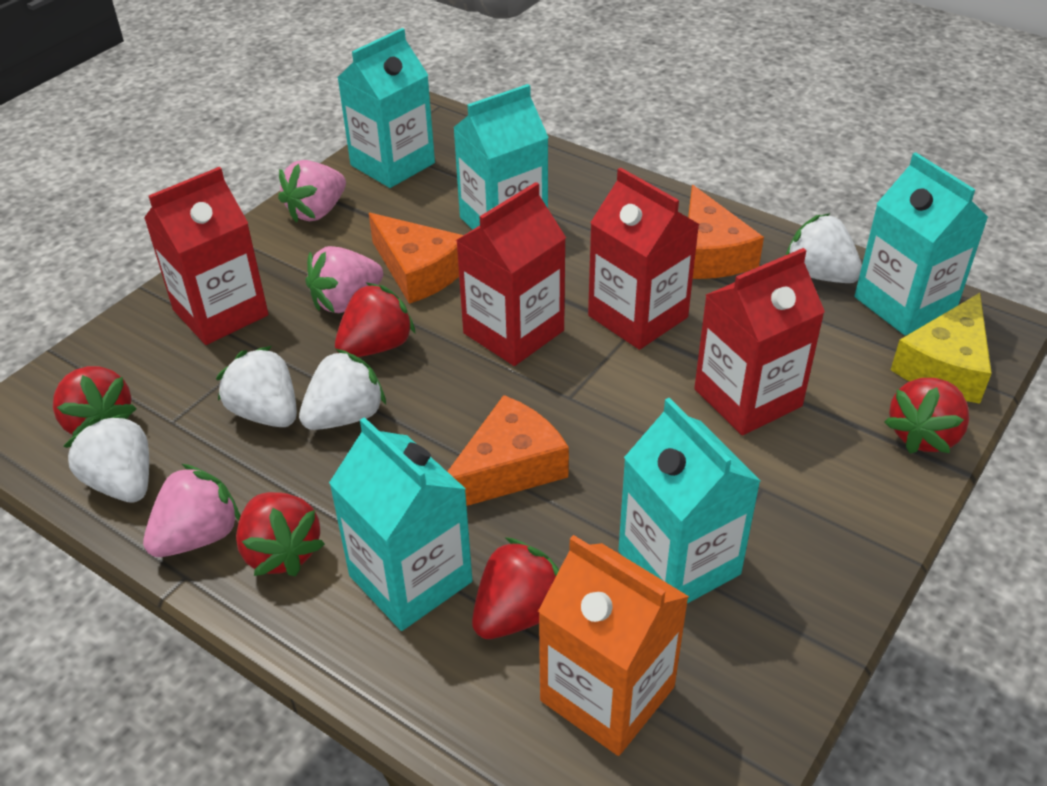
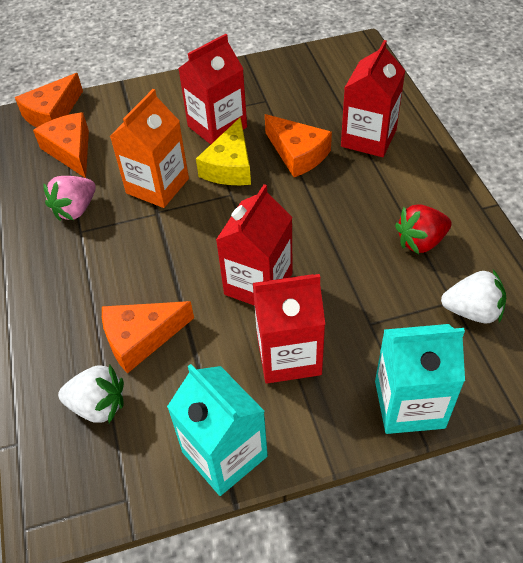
orange cheese: [369,213,464,304] [447,395,569,506] [688,185,764,279] = 3 -> [15,73,83,128] [33,112,89,178] [102,301,194,374] [265,114,332,177] = 4
pink strawberry: [143,464,241,557] [278,160,346,222] [306,246,383,313] = 3 -> [44,176,96,221] = 1
red strawberry: [53,366,136,437] [236,492,325,577] [335,282,415,357] [472,537,559,639] [884,378,969,454] = 5 -> [395,204,452,254] = 1
turquoise carton: [329,417,472,631] [337,28,435,188] [453,84,549,230] [618,397,761,604] [855,152,988,336] = 5 -> [167,364,268,496] [375,324,465,434] = 2
white strawberry: [63,413,149,502] [216,346,297,427] [299,349,386,430] [786,213,862,283] = 4 -> [58,364,124,423] [441,270,506,324] = 2

